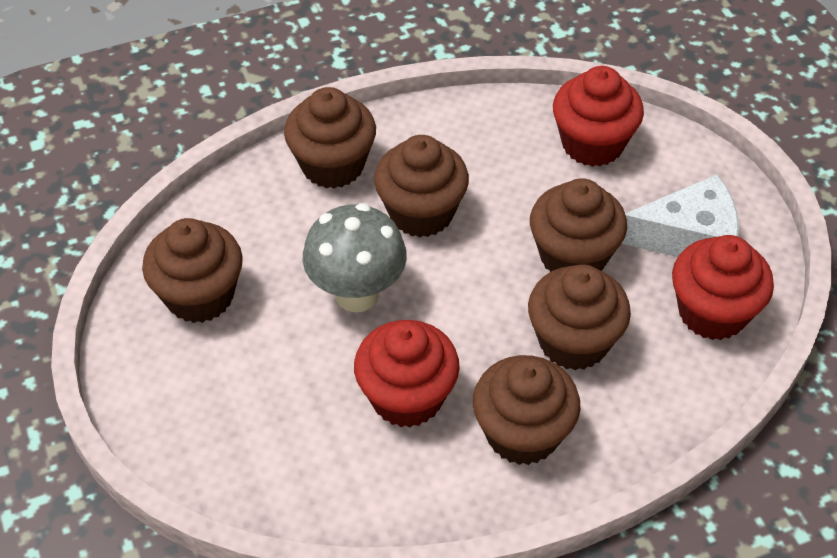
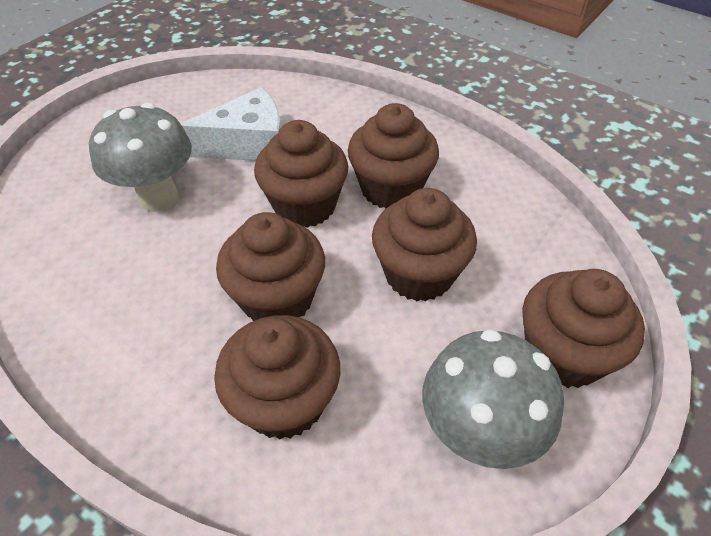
grey mushroom: [303,203,407,313] = 1 -> [89,103,192,212] [422,329,564,469] = 2
red cupcake: [354,320,460,428] [553,66,644,167] [672,235,774,340] = 3 -> none = 0

